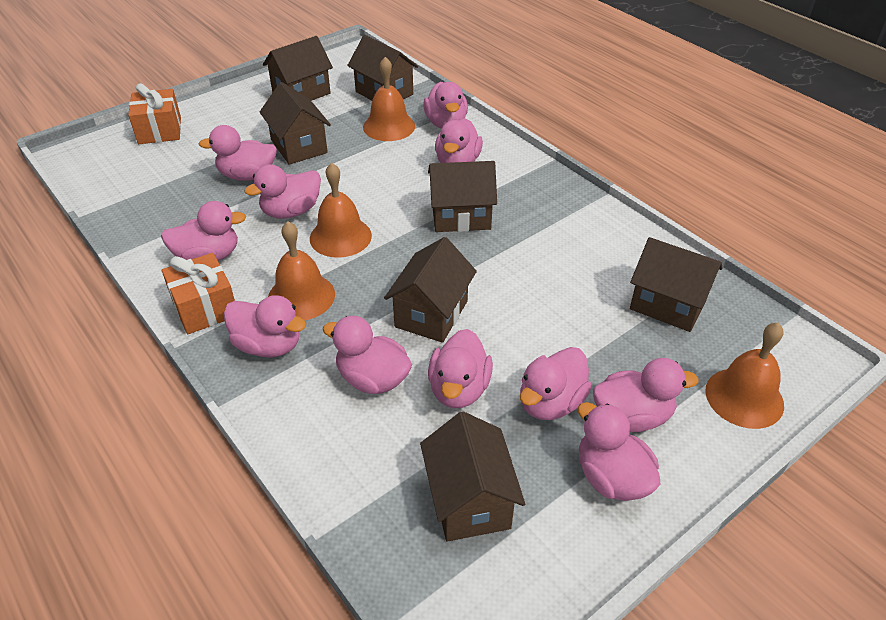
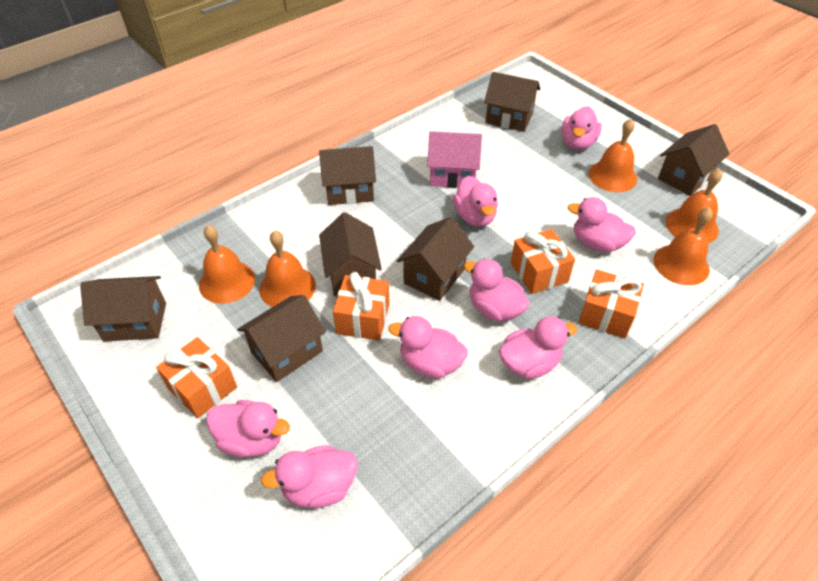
orange bell: [268,221,335,320] [310,163,372,258] [363,57,415,141] [705,323,784,429] = 4 -> [199,225,255,304] [259,231,316,307] [589,119,637,192] [653,207,713,285] [665,168,723,243] = 5
orange gift: [128,83,181,144] [162,253,235,334] = 2 -> [156,337,237,418] [333,272,390,340] [511,229,575,294] [578,270,644,339] = 4
pink duck: [161,201,246,261] [198,125,277,181] [224,295,306,357] [244,164,321,219] [322,316,412,394] [423,82,468,129] [428,329,493,408] [435,118,483,163] [520,347,592,420] [578,402,661,501] [593,358,698,432] = 11 -> [206,400,290,457] [261,445,357,508] [388,316,468,378] [453,176,498,227] [464,259,530,322] [499,316,577,379] [561,106,602,150] [568,197,636,252] = 8
pink house: none = 0 -> [427,131,482,188] = 1

